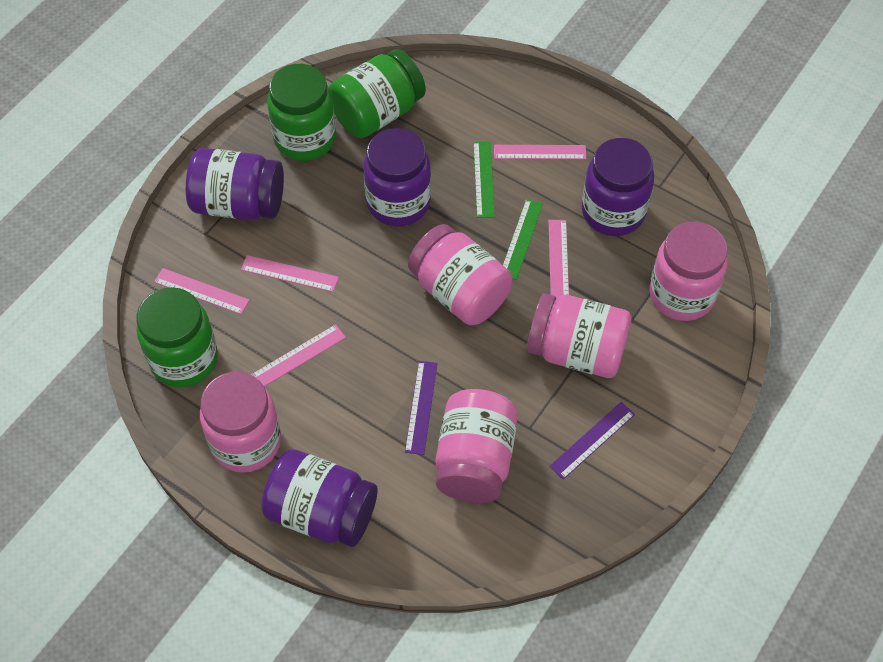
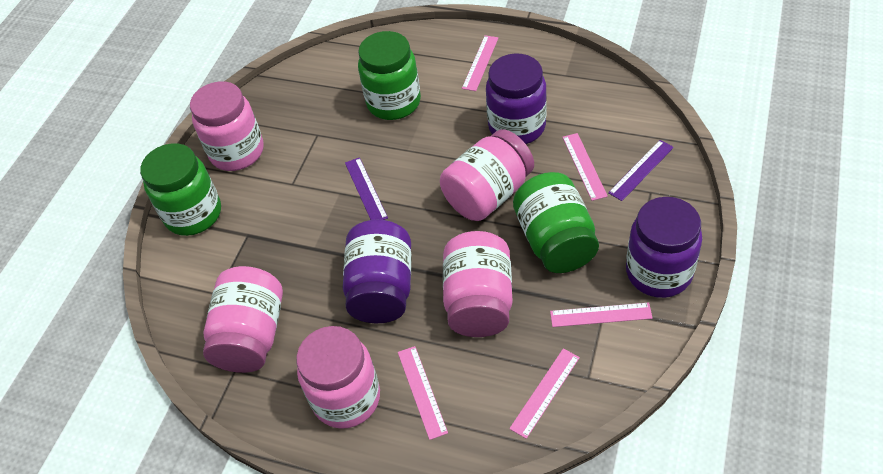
green ruler: [473,141,495,218] [503,199,543,280] = 2 -> none = 0
purple jar: [186,148,284,220] [261,449,378,547] [363,128,431,226] [582,138,654,236] = 4 -> [343,220,411,323] [486,53,547,144] [626,197,702,298] = 3

